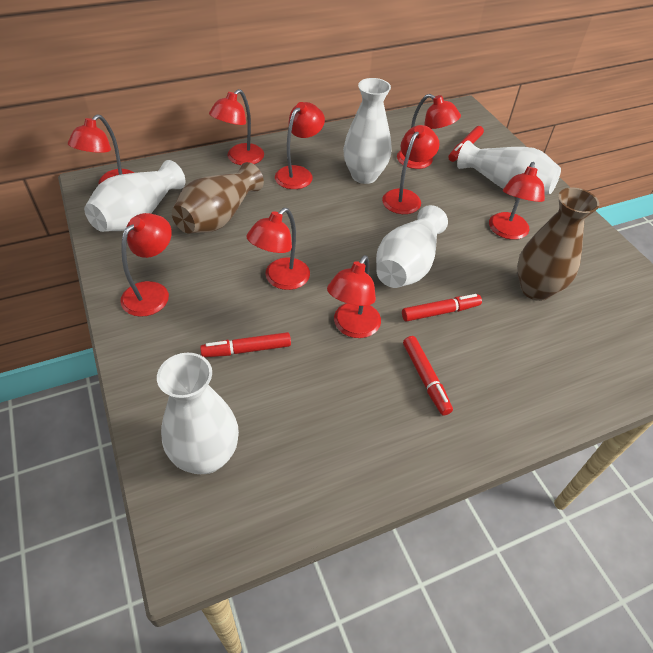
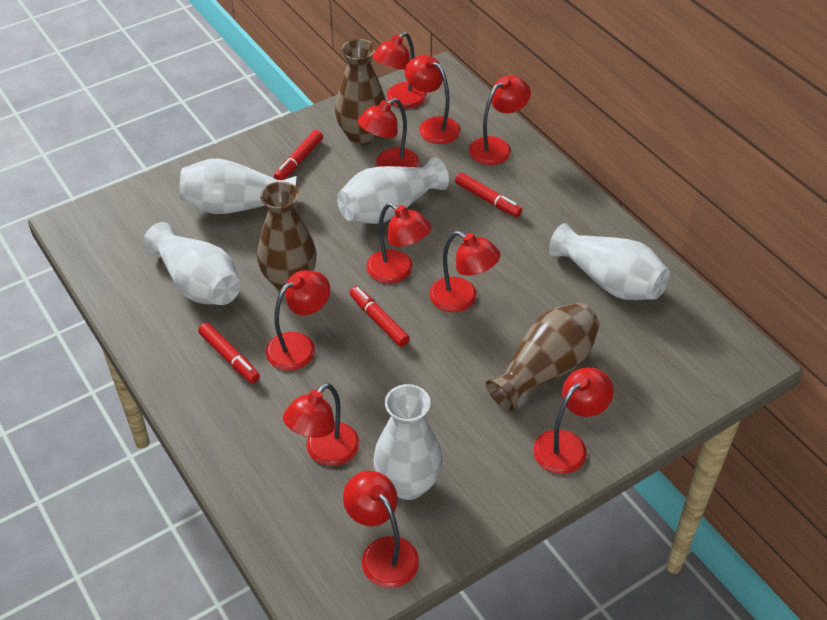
brown vase: [172,162,264,233] [517,188,599,301] = 2 -> [257,182,317,291] [335,39,386,145] [486,302,600,412] = 3
red lamp: [68,114,135,184] [120,213,172,317] [209,89,264,165] [247,208,310,290] [275,102,325,189] [327,255,381,338] [382,125,440,214] [397,94,461,169] [489,162,545,240] = 9 -> [266,270,330,371] [283,383,359,466] [343,471,419,588] [358,98,419,167] [366,203,431,283] [372,32,427,108] [405,55,461,144] [429,231,501,312] [469,75,531,165] [533,367,614,474] = 10

